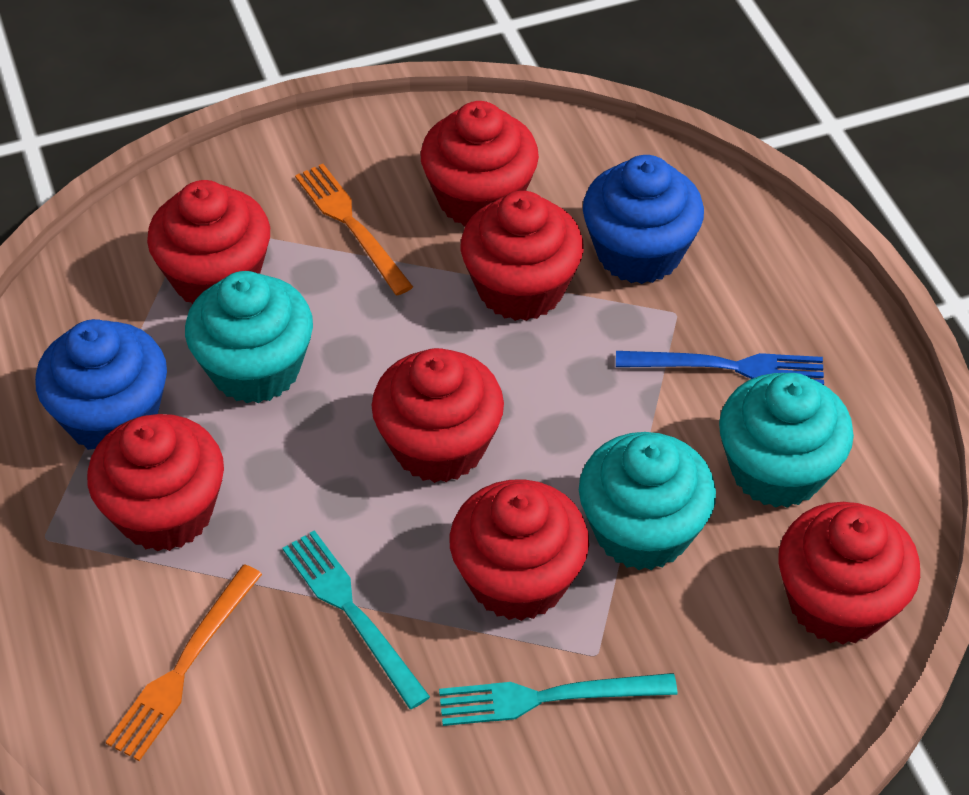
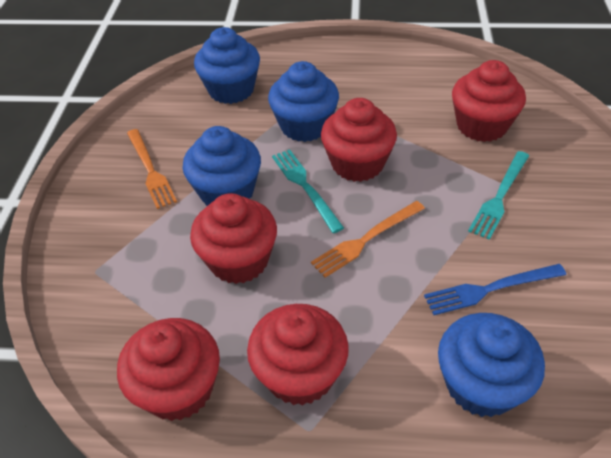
blue cupcake: [35,319,167,450] [583,155,704,284] = 2 -> [183,126,261,206] [194,27,260,104] [268,61,339,142] [438,313,545,417] = 4
red cupcake: [87,414,224,552] [147,180,270,304] [372,348,504,483] [420,101,539,226] [450,479,589,621] [461,191,584,321] [778,502,920,644] = 7 -> [117,318,220,421] [190,193,277,284] [247,304,349,406] [321,98,397,182] [452,60,526,142] = 5
turquoise cupcake: [185,271,313,403] [579,432,716,570] [719,373,854,508] = 3 -> none = 0

